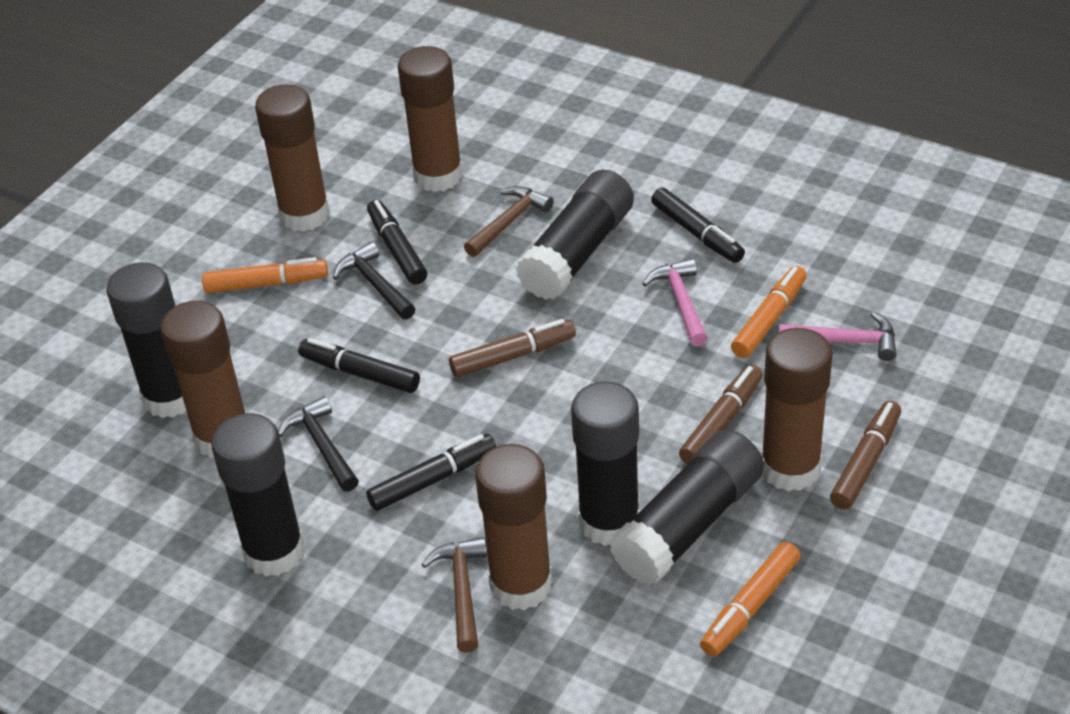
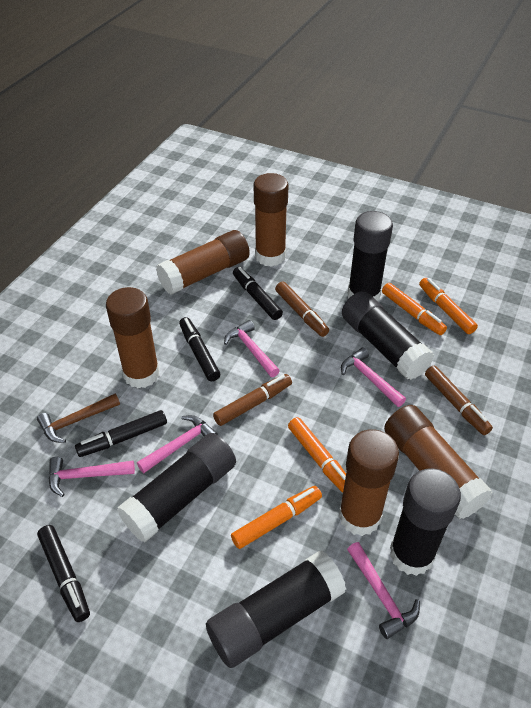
black hammer: [278,396,359,492] [333,242,415,320] = 2 -> none = 0
brown hammer: [421,537,487,653] [464,186,554,257] = 2 -> [37,394,120,443] = 1
orange marker: [202,257,328,293] [700,542,801,657] [731,266,807,358] = 3 -> [231,486,322,549] [288,417,346,493] [382,283,447,335] [419,278,478,334] = 4
pink hammer: [643,258,708,346] [779,312,897,361] = 2 -> [48,457,135,497] [137,415,218,473] [224,320,280,377] [341,347,406,407] [347,542,420,639] = 5

